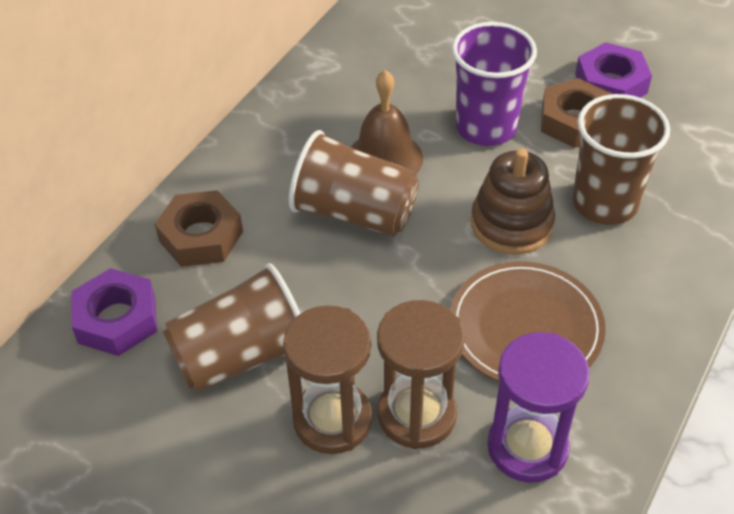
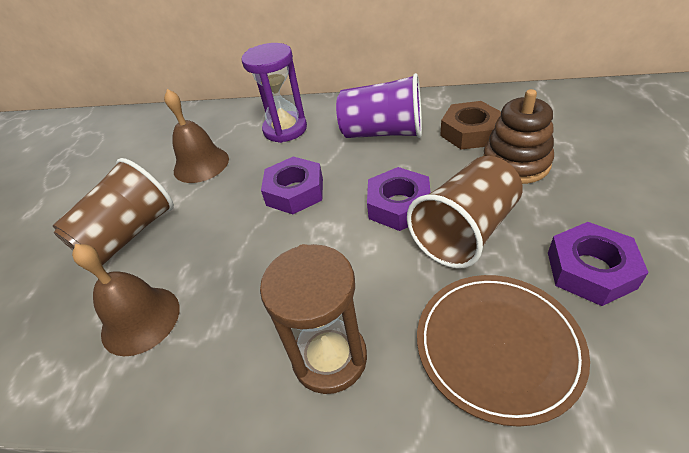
brown bell: [351,70,423,174] = 1 -> [72,244,180,356] [164,89,229,183] = 2
brown cup: [163,263,301,392] [289,130,419,237] [572,94,670,225] = 3 -> [53,158,174,265] [407,156,523,269] = 2
brown hourglass: [283,305,372,454] [377,300,465,449] = 2 -> [260,244,367,394] = 1
brown nut: [155,190,243,267] [541,78,612,148] = 2 -> [440,101,501,150] = 1
purple nut: [72,268,157,356] [575,42,652,98] = 2 -> [261,157,323,214] [367,167,431,231] [548,222,649,306] = 3

